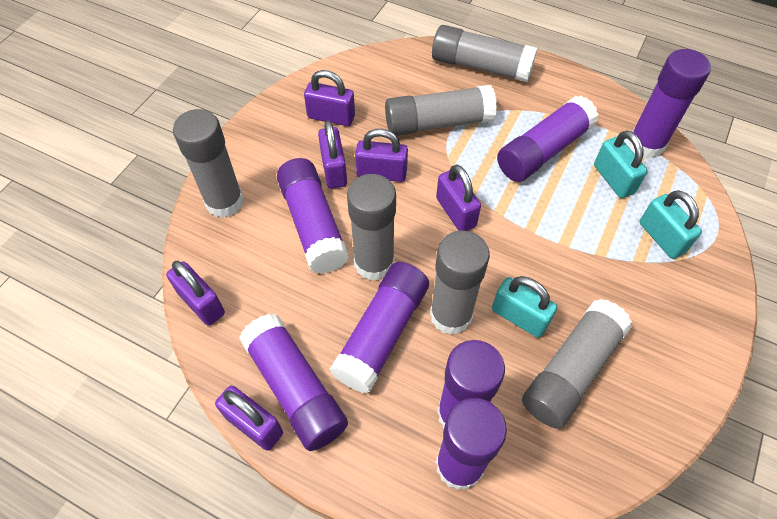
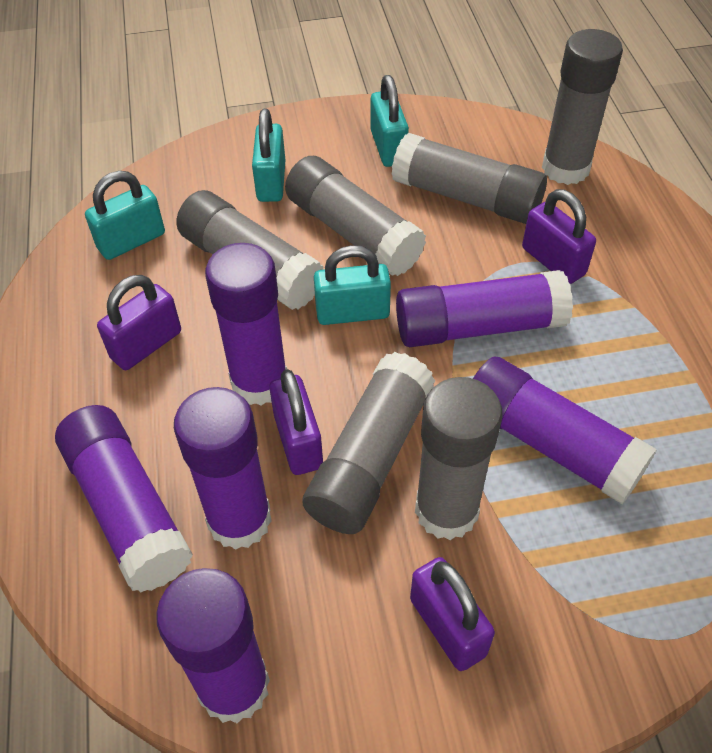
purple glue stick: [239,314,348,451] [277,158,349,274] [329,262,429,393] [436,398,507,490] [437,340,505,429] [497,96,598,182] [628,49,711,158] = 7 -> [55,405,193,593] [156,568,270,723] [174,387,272,550] [205,243,287,405] [396,270,573,347] [473,357,657,504] = 6
purple padlock: [166,261,225,326] [215,386,283,451] [304,70,355,126] [318,120,347,189] [355,129,408,182] [436,164,481,231] = 6 -> [97,275,181,370] [269,369,323,475] [410,557,495,671] [522,189,596,284] = 4
turquoise padlock: [492,276,557,338] [594,130,648,198] [640,190,702,259] = 3 -> [85,171,165,260] [252,109,285,202] [314,245,391,325] [371,75,409,167] = 4

